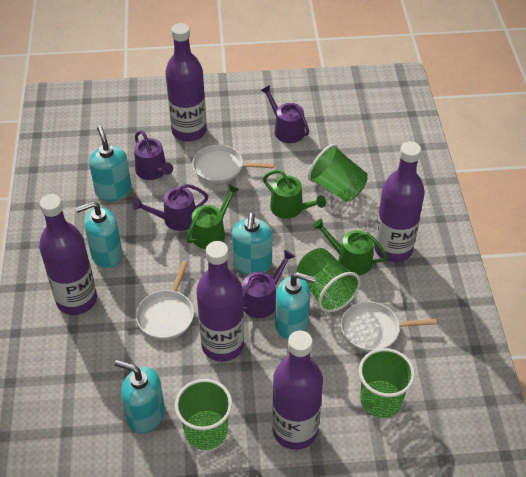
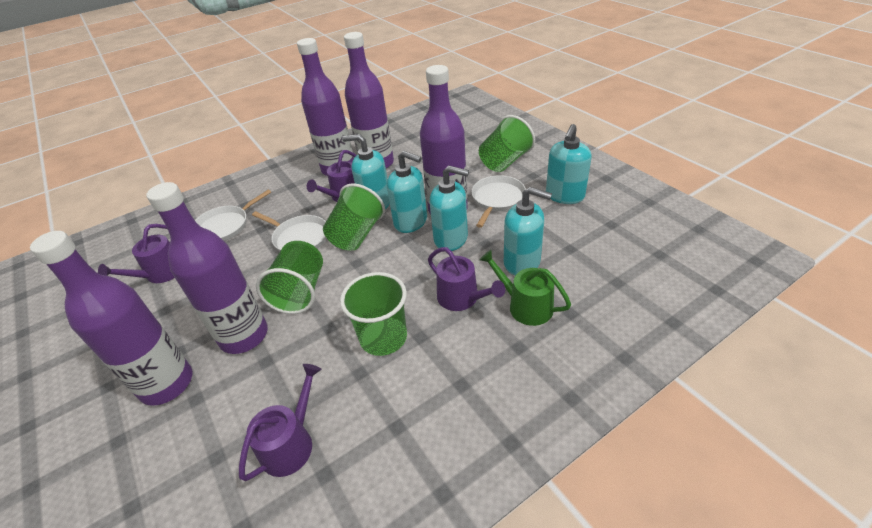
green watering can: [186,184,240,249] [263,170,326,219] [313,219,387,275] = 3 -> [479,250,571,326] = 1

